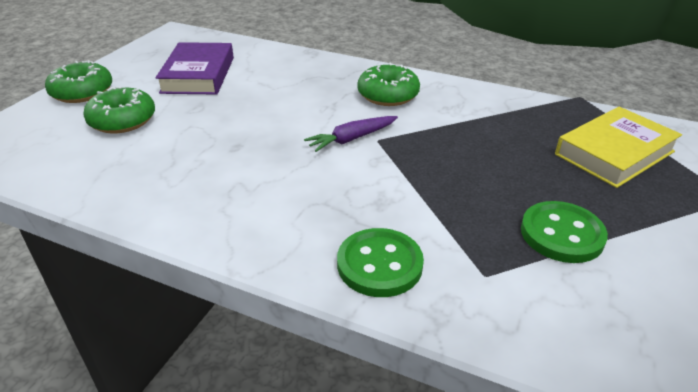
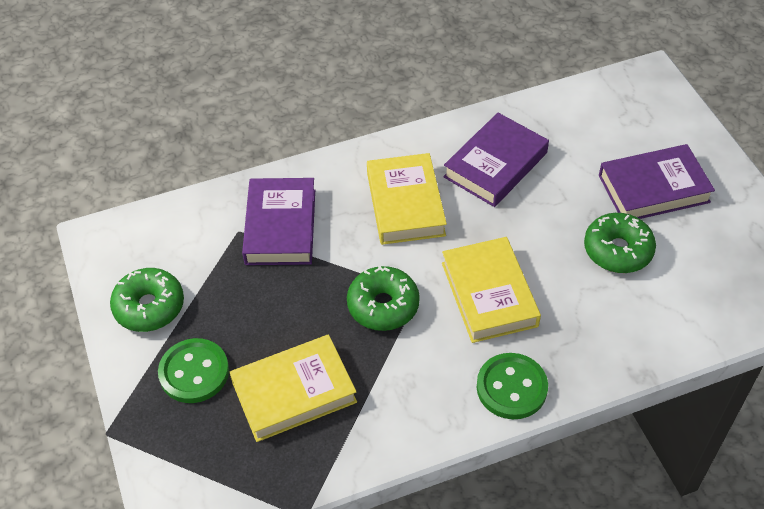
purple book: [155,42,234,94] = 1 -> [242,178,315,265] [443,113,549,207] [599,144,715,219] = 3
purple carrot: [304,116,398,152] = 1 -> none = 0
yellow book: [555,107,682,188] = 1 -> [230,334,357,442] [367,153,447,245] [442,237,541,343] = 3

